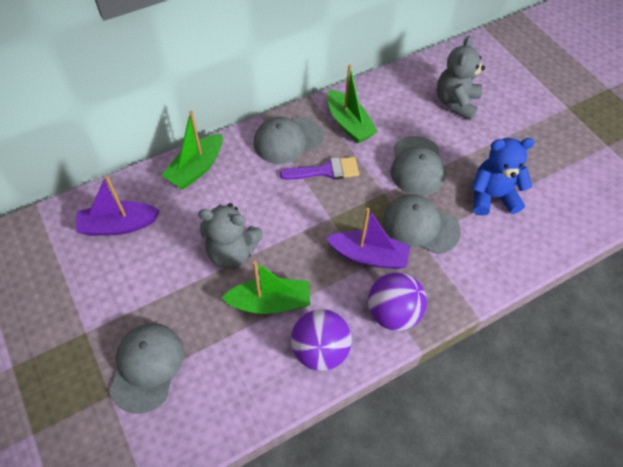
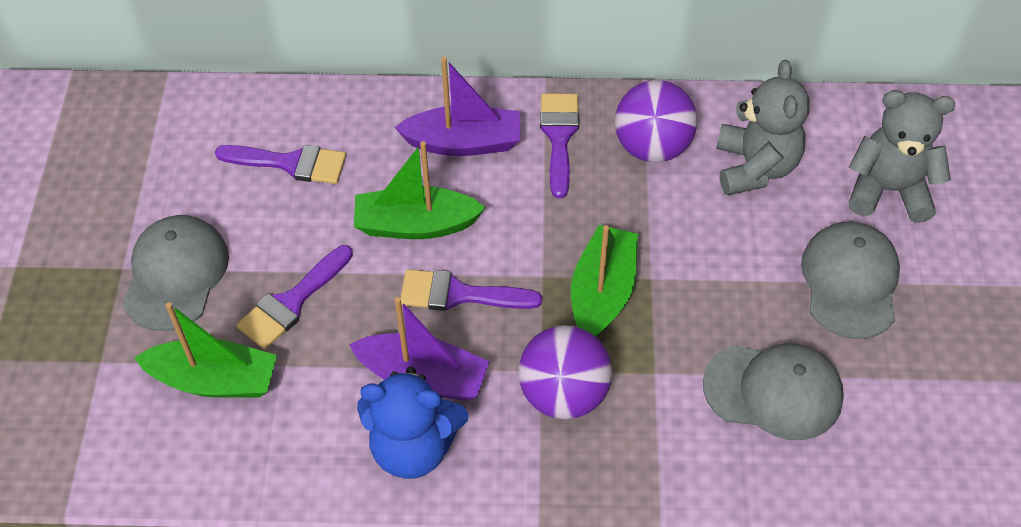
grey cap: [110,324,184,414] [254,116,323,164] [383,194,461,254] [391,136,446,196] = 4 -> [122,215,229,331] [703,343,844,440] [801,222,900,339] = 3
purple brush: [280,157,359,180] = 1 -> [215,145,346,184] [236,245,353,349] [400,269,542,311] [540,93,579,198] = 4

